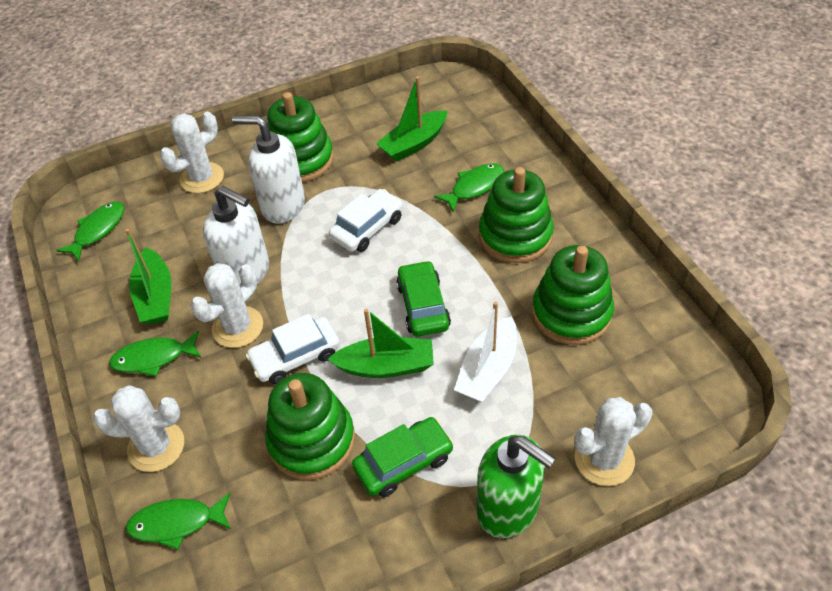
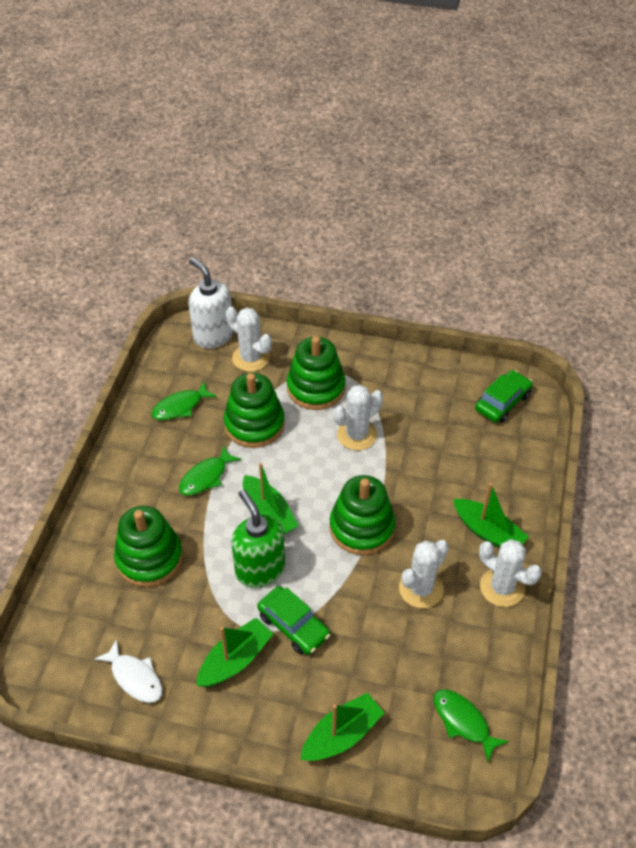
green boat: [125,228,171,325] [328,308,434,378] [376,76,447,161] = 3 -> [196,618,273,687] [243,463,299,535] [300,693,384,761] [453,483,529,549] = 4
green fish: [56,201,124,261] [109,330,201,376] [125,493,231,550] [434,163,504,213] = 4 -> [151,381,217,420] [179,445,242,496] [434,689,509,762] = 3
white boat: [454,301,517,402] = 1 -> none = 0
white car: [246,314,340,384] [329,189,403,252] = 2 -> none = 0
white fish: none = 0 -> [94,639,163,703] = 1
white soap dispenser: [203,186,269,285] [232,116,305,224] = 2 -> [188,258,233,348] = 1

